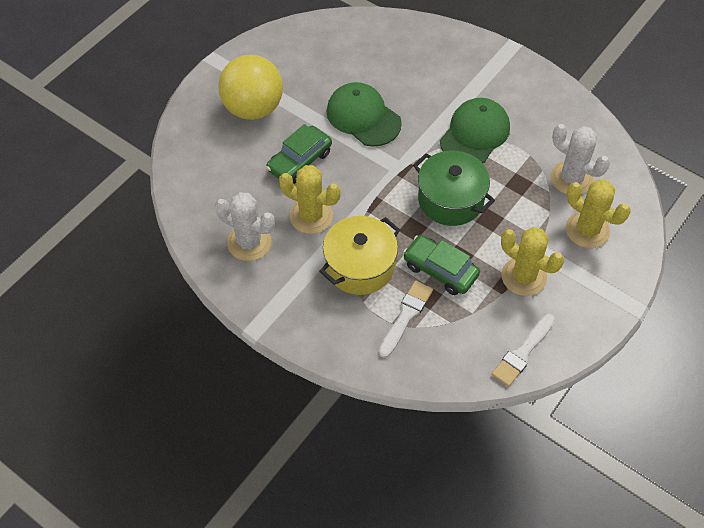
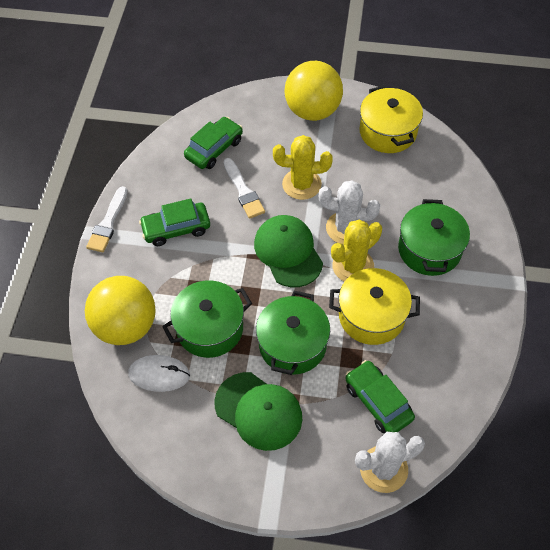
green car: [266,124,332,184] [403,235,480,295] = 2 -> [139,198,210,246] [184,117,243,169] [345,360,415,433] = 3
green pot: [413,151,495,226] = 1 -> [162,280,252,358] [256,290,330,375] [398,199,470,276] = 3
white mouse: none = 0 -> [128,355,190,392] = 1
yellow ball: [218,55,283,120] = 1 -> [85,276,156,345] [285,61,343,121] = 2
yellow cactus: [279,165,341,234] [501,227,564,296] [566,179,631,248] = 3 -> [273,135,333,200] [331,220,382,282] = 2
yellow pot: [319,216,400,295] = 1 -> [329,268,420,345] [359,85,423,153] = 2

